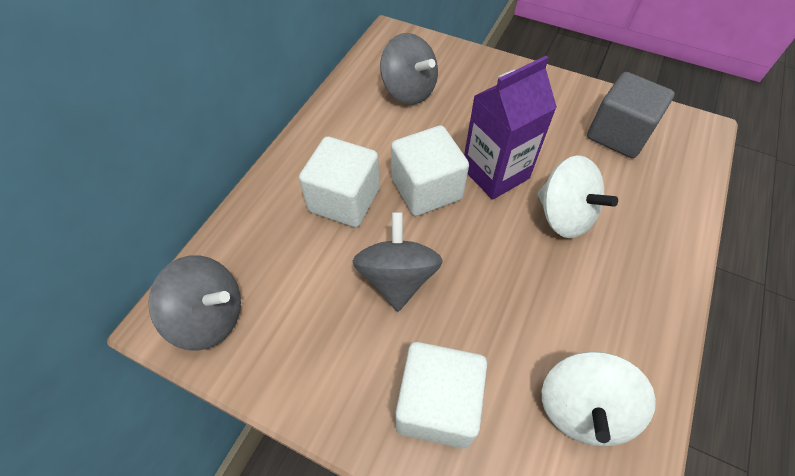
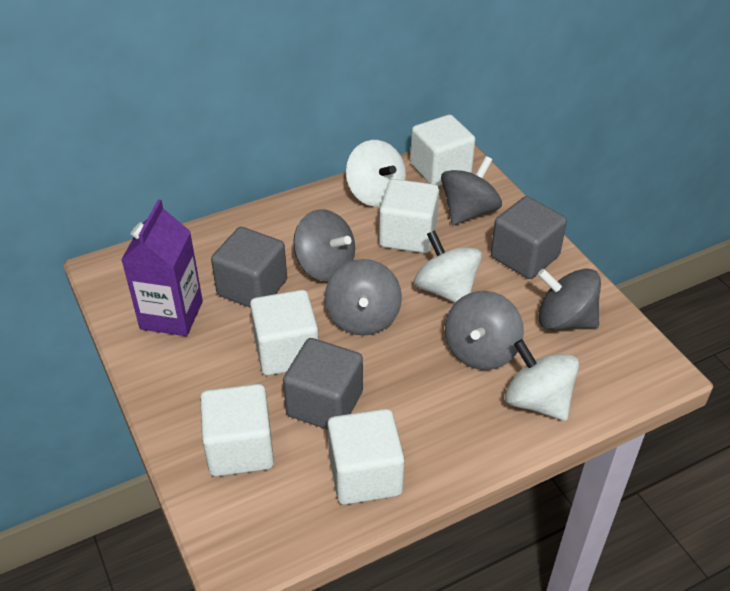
grey cube: [587,72,675,158] = 1 -> [211,227,287,308] [283,338,363,430] [491,196,567,279] = 3
grey spinning top: [148,255,241,351] [353,212,443,311] [380,33,438,105] = 3 -> [293,209,355,282] [325,259,402,336] [441,156,502,225] [445,291,524,370] [537,269,601,330] = 5
white cube: [299,136,380,227] [391,125,469,216] [395,342,487,449] = 3 -> [200,384,274,477] [250,290,319,376] [327,409,404,505] [379,179,439,253] [410,115,475,186] = 5
white spinning top: [538,155,618,238] [542,351,656,446] = 2 -> [346,140,406,207] [414,230,482,303] [505,339,579,421] = 3

